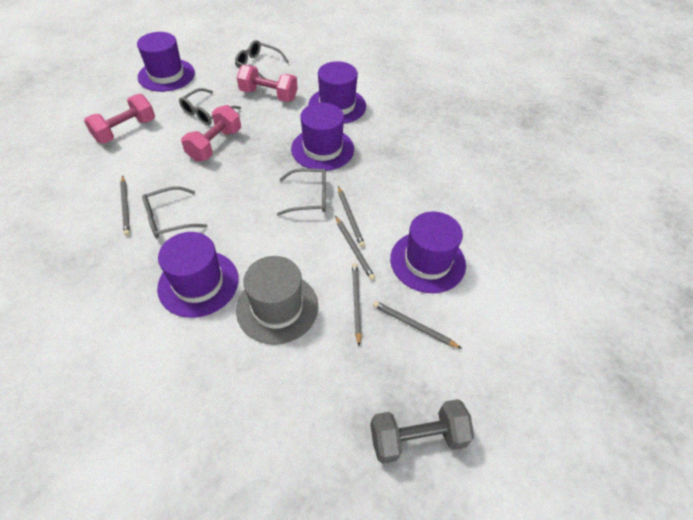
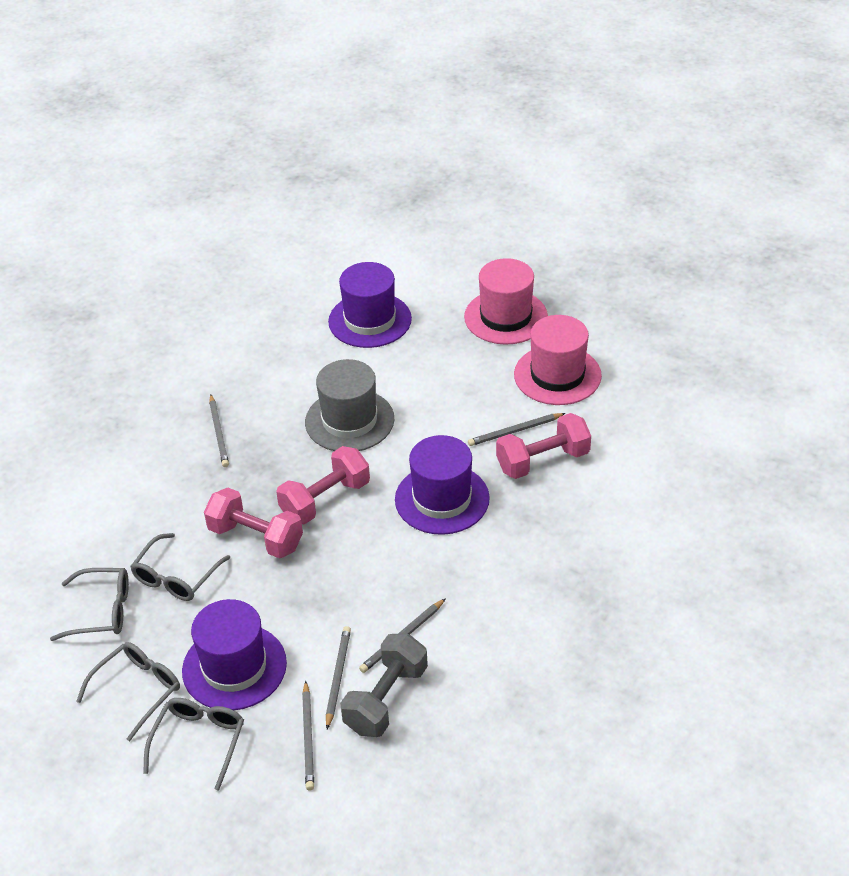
pink hat: none = 0 -> [464,258,548,344] [514,315,602,405] = 2
purple hat: [137,32,195,92] [157,232,239,318] [291,103,354,171] [308,61,366,124] [390,211,466,293] = 5 -> [182,599,287,710] [328,262,412,348] [395,435,490,535] = 3

